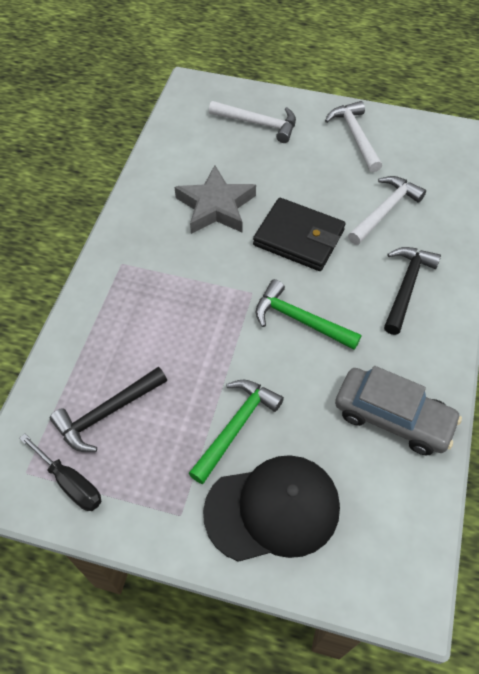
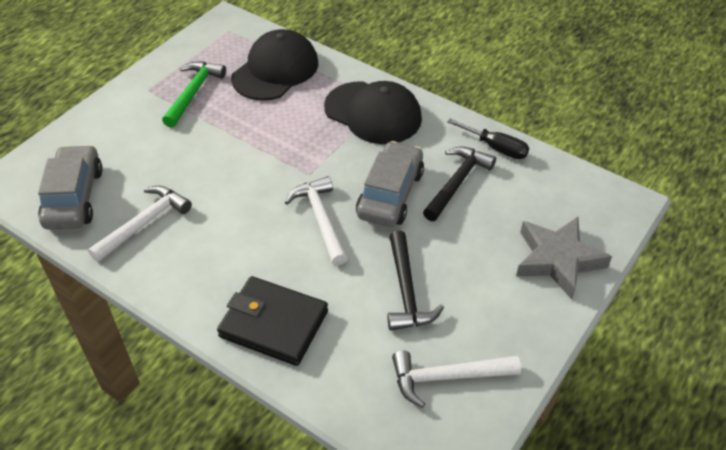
black cap: [203,455,340,562] = 1 -> [231,29,318,101] [324,81,422,144] = 2
green hammer: [189,380,284,484] [256,279,361,350] = 2 -> [162,62,226,128] = 1
grey car: [335,366,462,456] = 1 -> [38,145,103,230] [356,141,424,227] = 2

